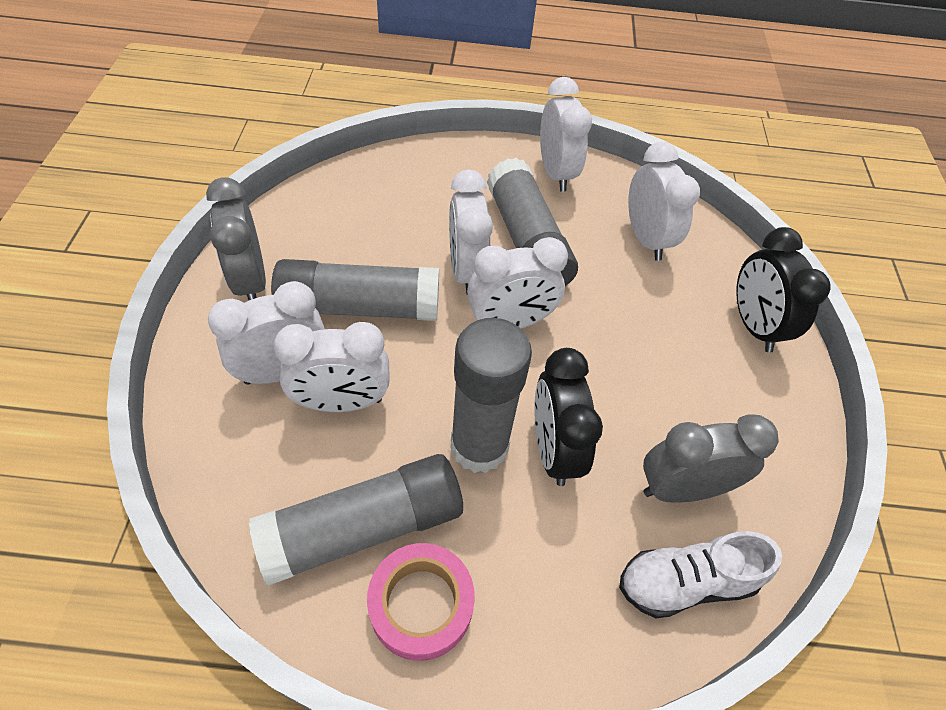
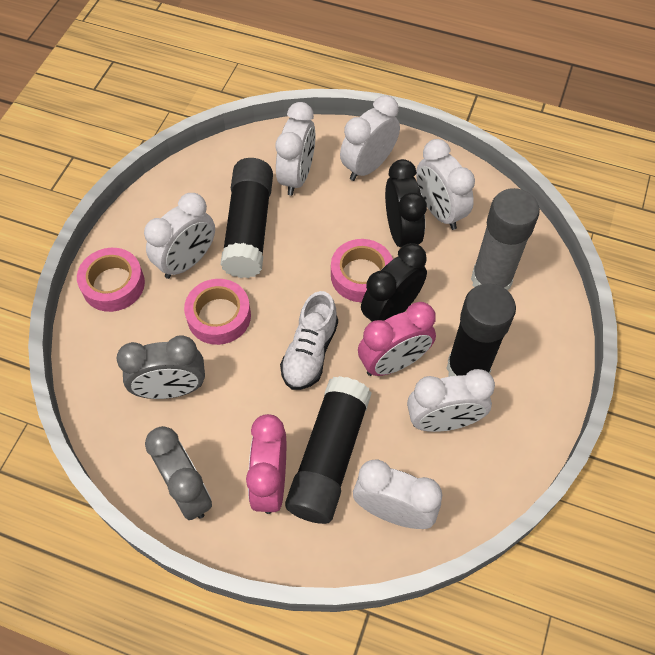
black glue stick: none = 0 -> [220,158,273,278] [285,376,372,524] [446,283,516,377] = 3
grey glue stick: [249,454,463,586] [271,259,439,321] [451,318,532,473] [487,158,578,286] = 4 -> [471,188,540,290] = 1
pink clock: none = 0 -> [246,414,286,514] [358,302,436,376] = 2
pink tape: [367,543,475,661] = 1 -> [77,248,145,312] [184,279,251,345] [331,239,393,302] = 3

